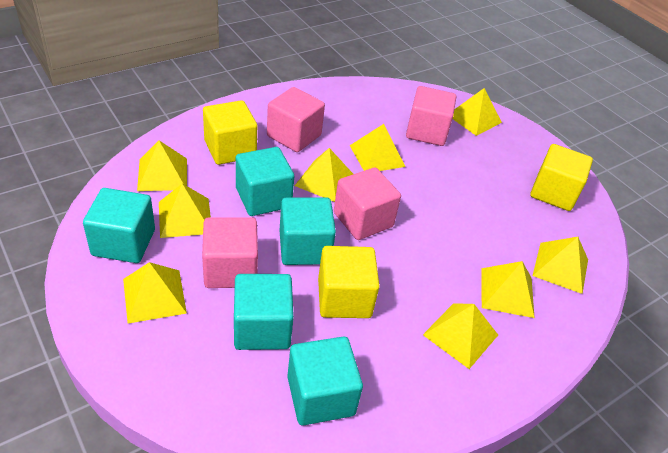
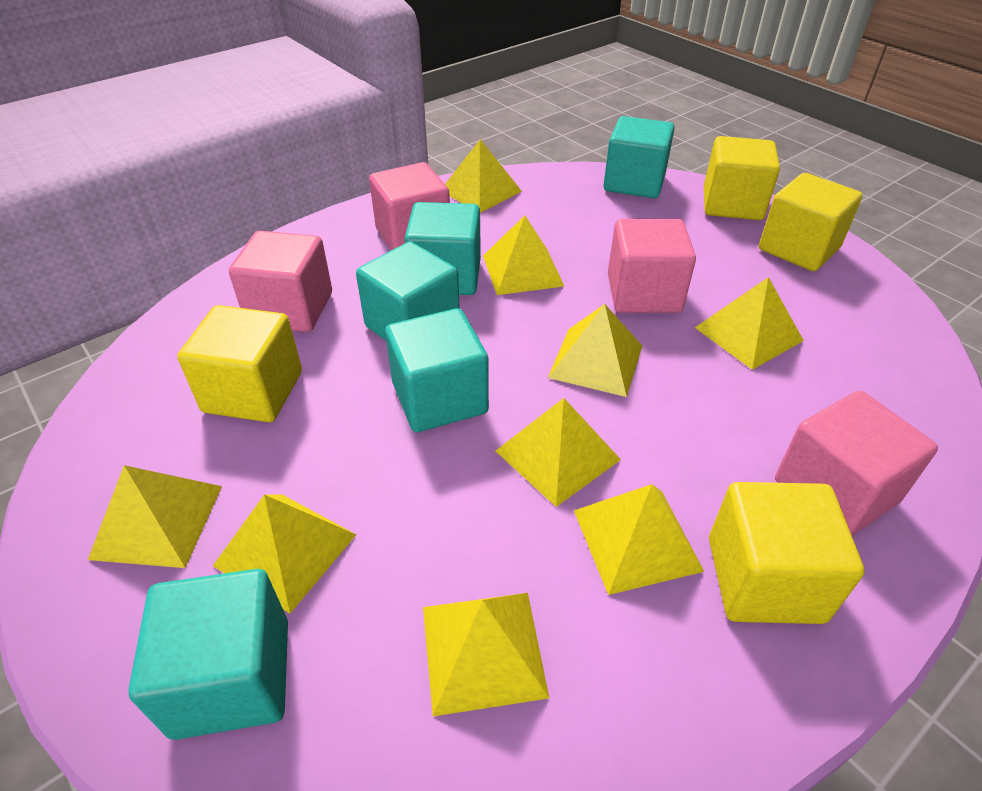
yellow cube: [203,100,257,165] [318,246,380,318] [530,144,593,211] = 3 -> [177,305,302,422] [704,136,780,220] [709,482,864,624] [759,173,862,271] = 4

